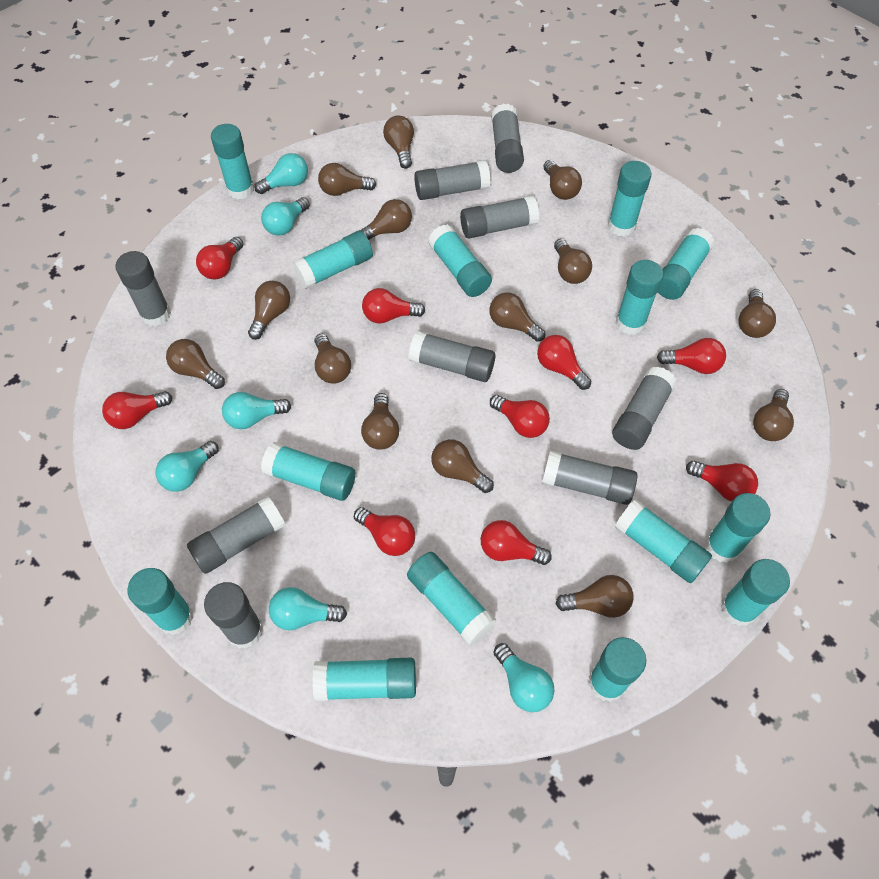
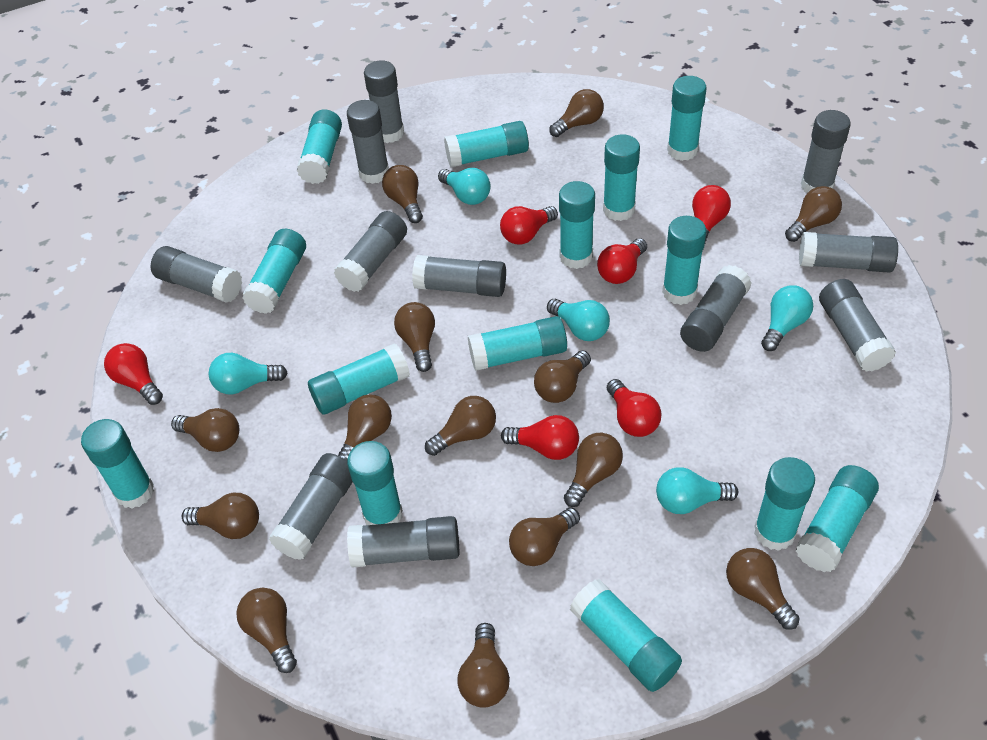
grey glue stick: [115,251,171,326] [187,496,285,574] [204,582,263,649] [409,331,495,382] [414,160,491,200] [460,196,539,239] [491,104,524,173] [542,450,637,505] [612,366,677,450] = 9 -> [151,246,242,303] [269,453,352,560] [334,211,407,292] [347,100,389,184] [347,516,460,568] [364,60,404,143] [412,255,506,297] [680,265,752,352] [799,232,898,273] [801,110,851,193] [819,279,896,372] = 11
red light bulb: [102,391,172,429] [196,237,243,280] [354,507,415,556] [362,288,425,324] [481,520,552,565] [490,395,550,438] [537,335,591,390] [657,338,726,374] [686,460,758,502] = 9 -> [104,343,163,405] [500,206,558,245] [501,415,579,460] [597,238,647,284] [607,379,661,437] [692,185,731,242] = 6
turquoise light bulb: [156,441,219,492] [222,392,291,429] [254,153,308,194] [261,197,310,236] [269,587,347,631] [493,643,554,712] = 6 -> [208,353,288,394] [438,168,491,205] [547,299,610,341] [656,467,738,514] [761,285,813,351] = 5

